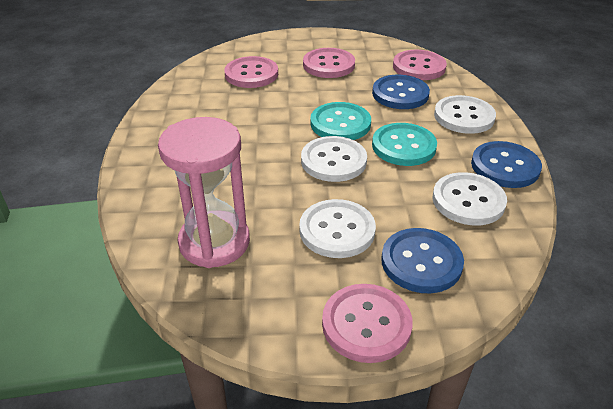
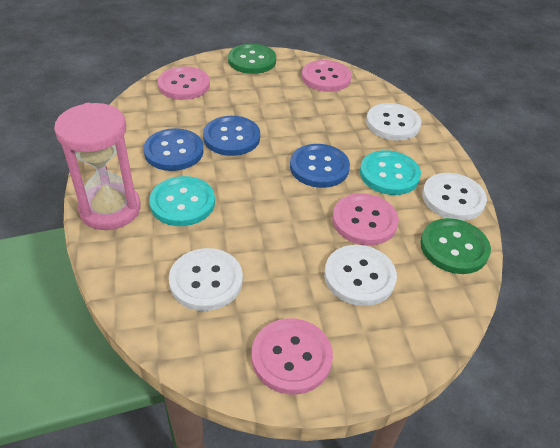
green button: none = 0 -> [228,44,276,74] [420,218,491,274] = 2

